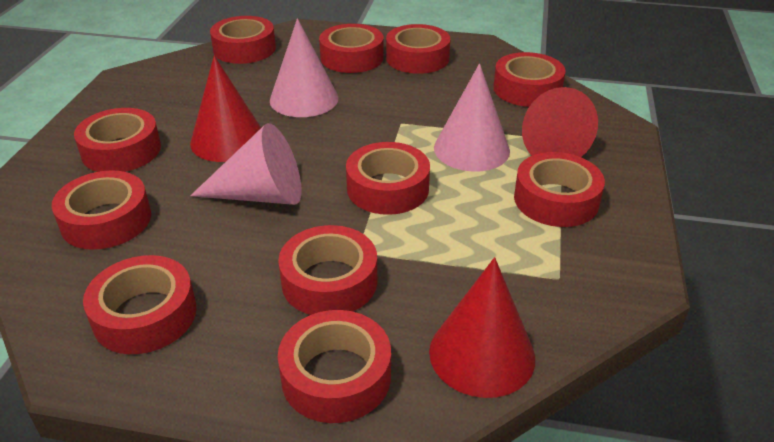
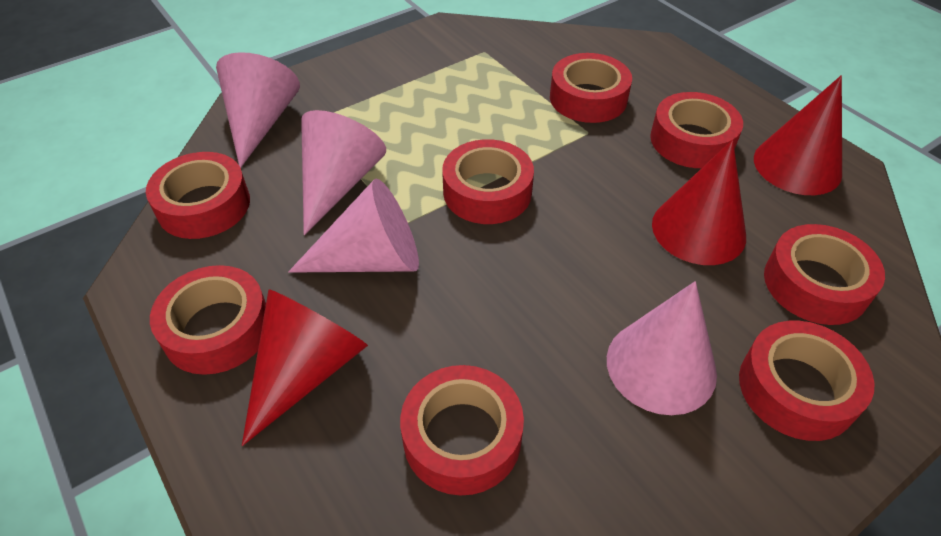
pink cone: [190,123,302,205] [270,18,339,117] [434,63,510,172] = 3 -> [216,52,300,168] [288,179,419,273] [301,110,386,235] [607,281,717,415] = 4
red tape: [52,170,151,250] [74,108,161,172] [83,255,196,354] [210,16,276,64] [278,225,377,315] [278,310,391,423] [319,24,384,73] [346,142,430,215] [386,24,450,74] [493,52,566,107] [514,152,605,227] = 11 -> [146,152,250,239] [150,265,266,375] [400,365,524,496] [442,139,534,224] [550,53,632,123] [650,92,743,168] [739,321,875,441] [764,224,885,325] = 8

